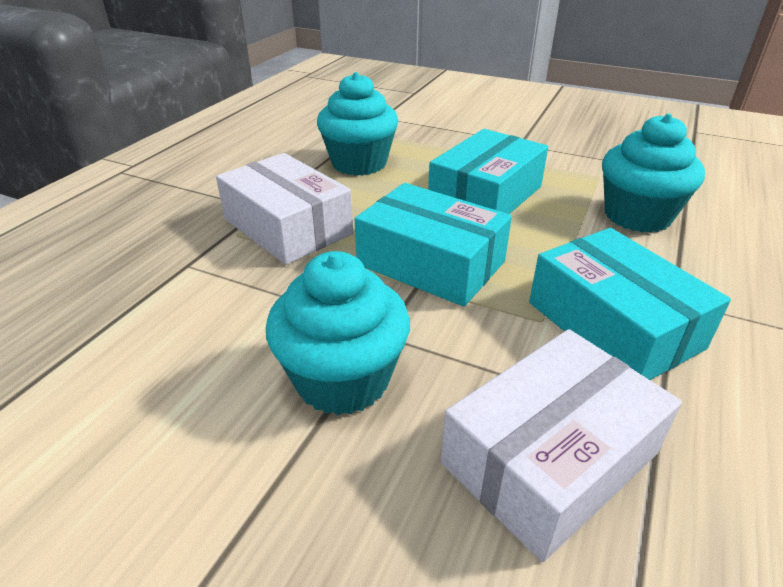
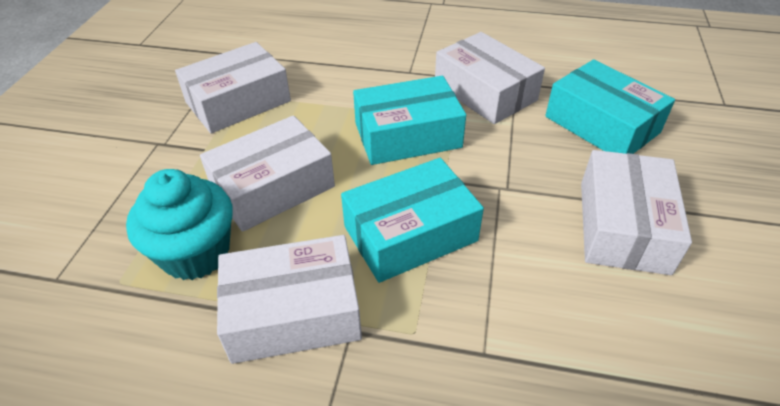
turquoise cupcake: [266,251,410,416] [317,72,398,176] [602,113,705,233] = 3 -> [126,169,233,280] = 1
white box: [216,153,353,265] [441,329,682,562] = 2 -> [175,42,291,133] [200,115,335,232] [217,235,362,364] [435,32,545,124] [581,150,692,275] = 5

